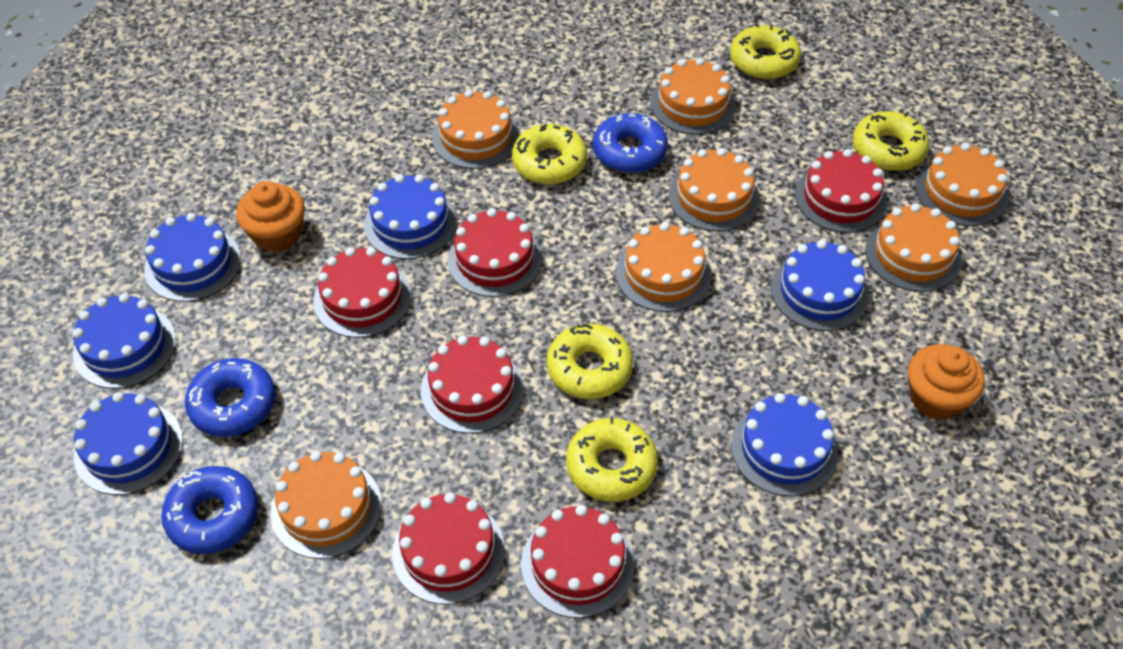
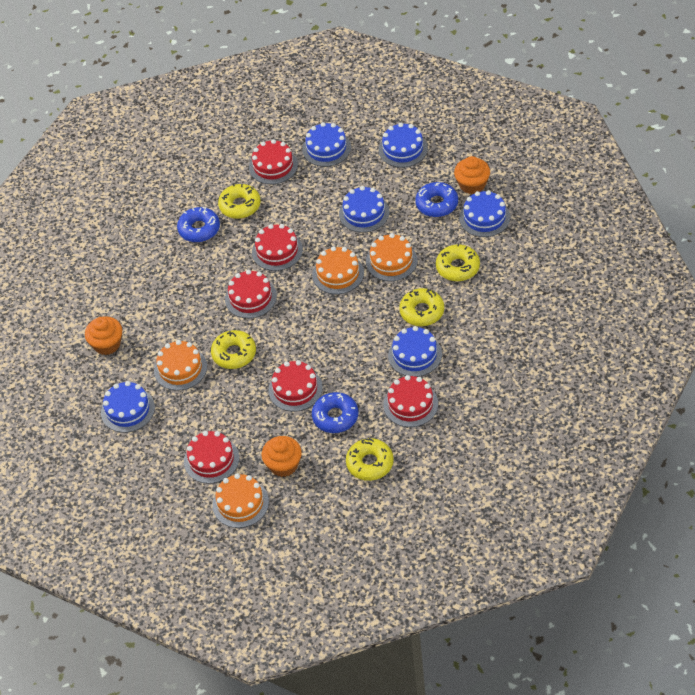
orange cake: [271,451,381,559] [432,90,519,169] [616,222,712,312] [650,58,736,135] [669,148,760,231] [865,203,961,292] [915,143,1008,226] = 7 -> [154,340,207,391] [212,473,269,528] [312,246,364,294] [366,233,418,281] = 4
orange cupcake: [236,181,305,252] [908,344,985,420] = 2 -> [85,316,122,355] [262,436,302,477] [454,156,490,194] = 3

